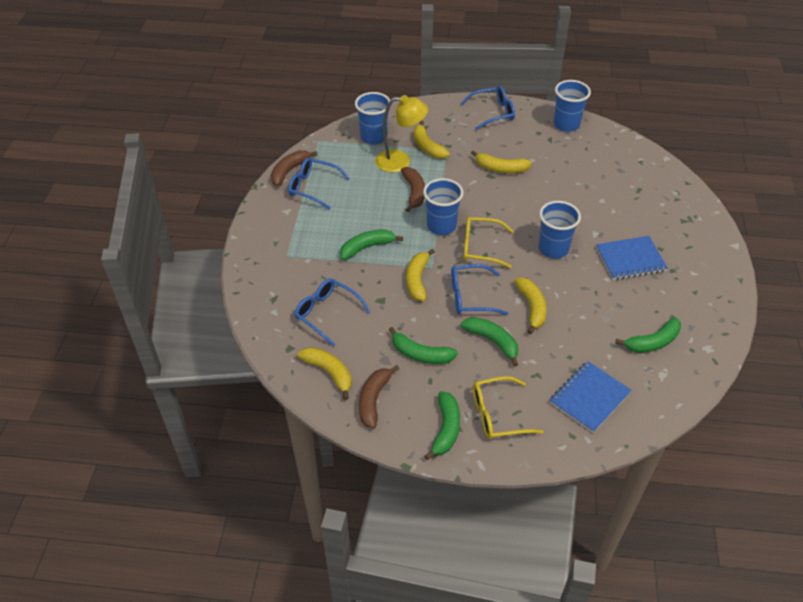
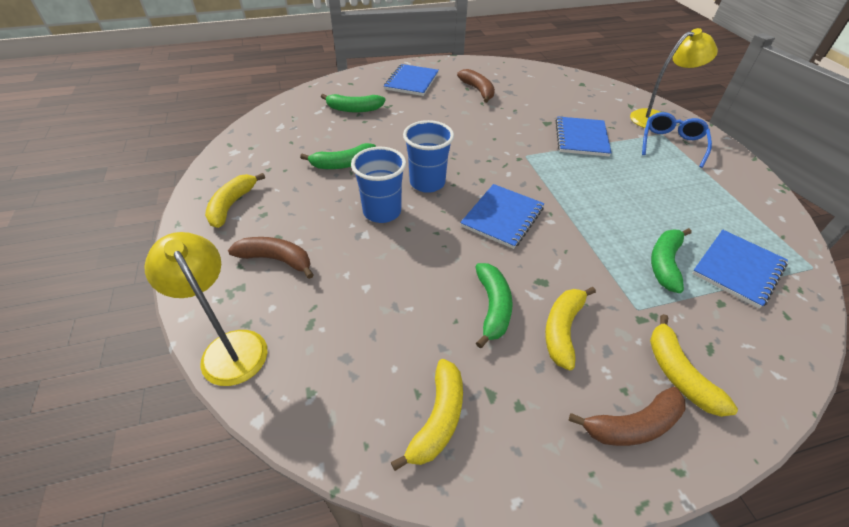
blue cup: [355,92,390,145] [423,178,464,235] [539,201,581,259] [554,80,591,132] = 4 -> [351,147,406,223] [403,120,454,193] = 2
blue glasses: [288,158,350,210] [294,279,370,347] [451,264,509,315] [461,86,515,130] = 4 -> [642,112,712,168] = 1
blue notebook: [550,361,632,433] [596,236,668,280] = 2 -> [384,64,439,96] [460,184,544,249] [556,116,612,157] [692,230,788,309] = 4
green banana: [340,229,403,260] [389,327,458,364] [425,391,460,460] [461,317,518,366] [615,317,681,353] = 5 -> [300,143,376,169] [321,94,386,112] [475,263,513,348] [651,228,692,293] = 4
yellow banana: [297,347,352,400] [406,249,435,301] [414,121,450,159] [471,150,532,173] [514,278,547,334] = 5 -> [205,173,265,228] [391,359,463,471] [545,287,596,371] [650,314,738,417] = 4
yellow glasses: [463,217,514,269] [473,376,544,439] = 2 -> none = 0
yellow lamp: [375,95,428,173] = 1 -> [144,232,267,386] [630,28,718,128] = 2

